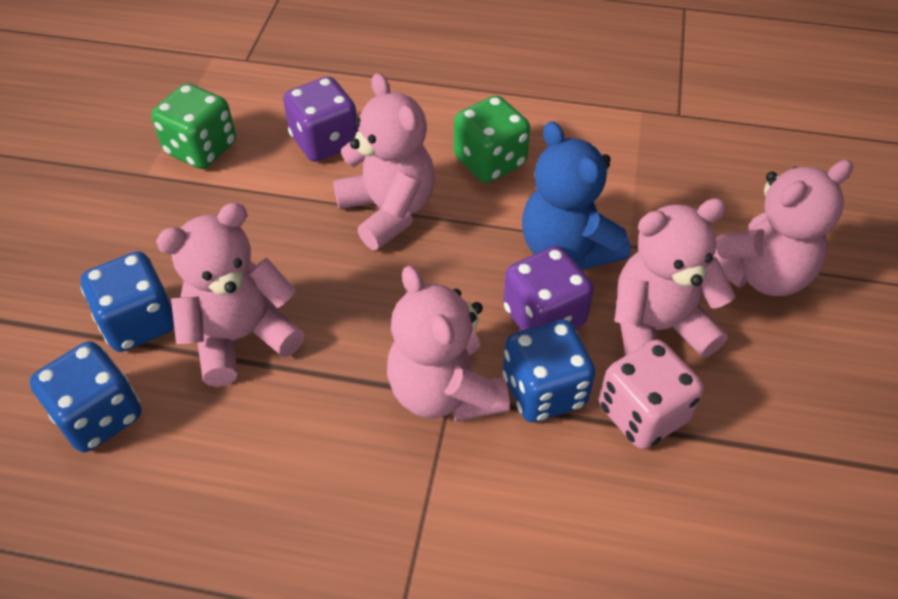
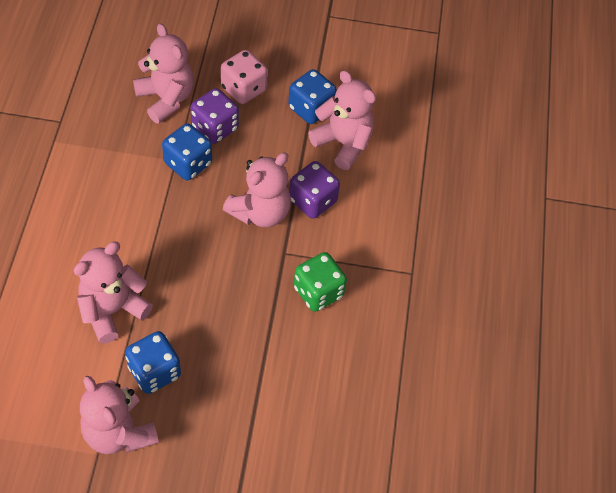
blue teddy bear: [522,121,631,270] = 1 -> none = 0
green dice: [151,83,236,169] [454,95,530,183] = 2 -> [294,252,347,312] = 1

